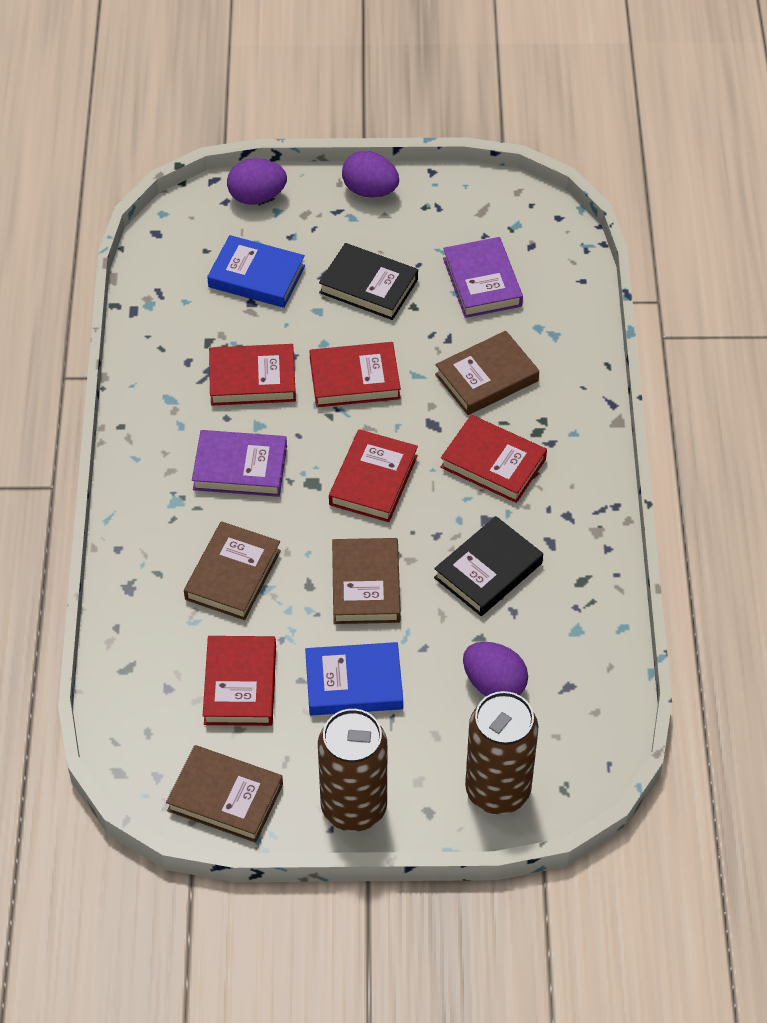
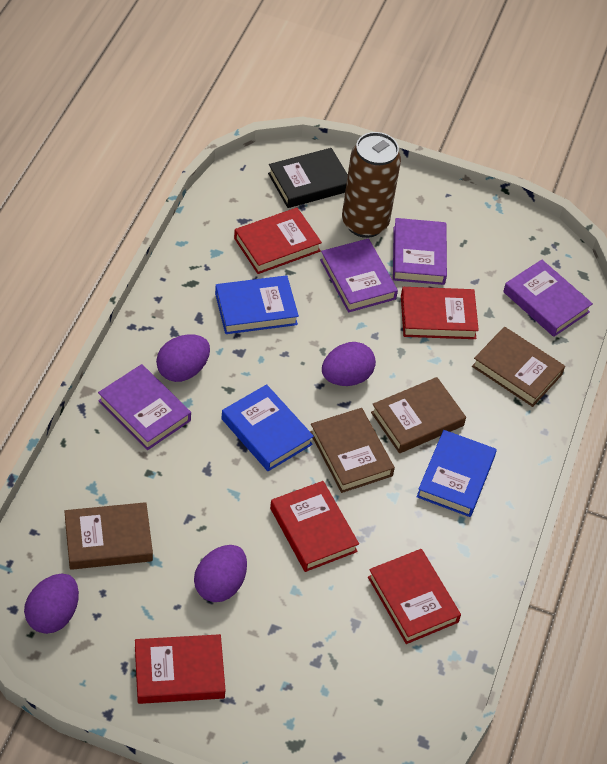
black book: [319,243,418,320] [434,516,543,616] = 2 -> [268,148,348,208] = 1
blue book: [207,235,305,308] [305,642,403,716] = 2 -> [215,276,299,334] [221,384,314,471] [417,430,497,517] = 3
brown can: [318,709,387,832] [465,691,538,814] = 2 -> [342,132,401,238] = 1
purple book: [192,430,287,497] [443,237,523,318] = 2 -> [98,364,191,450] [320,239,398,313] [393,218,447,285] [503,260,593,337] = 4
purple egg: [227,159,287,205] [342,151,399,197] [463,642,528,696] = 3 -> [24,574,79,634] [156,334,210,382] [194,545,247,602] [322,342,376,386] = 4

